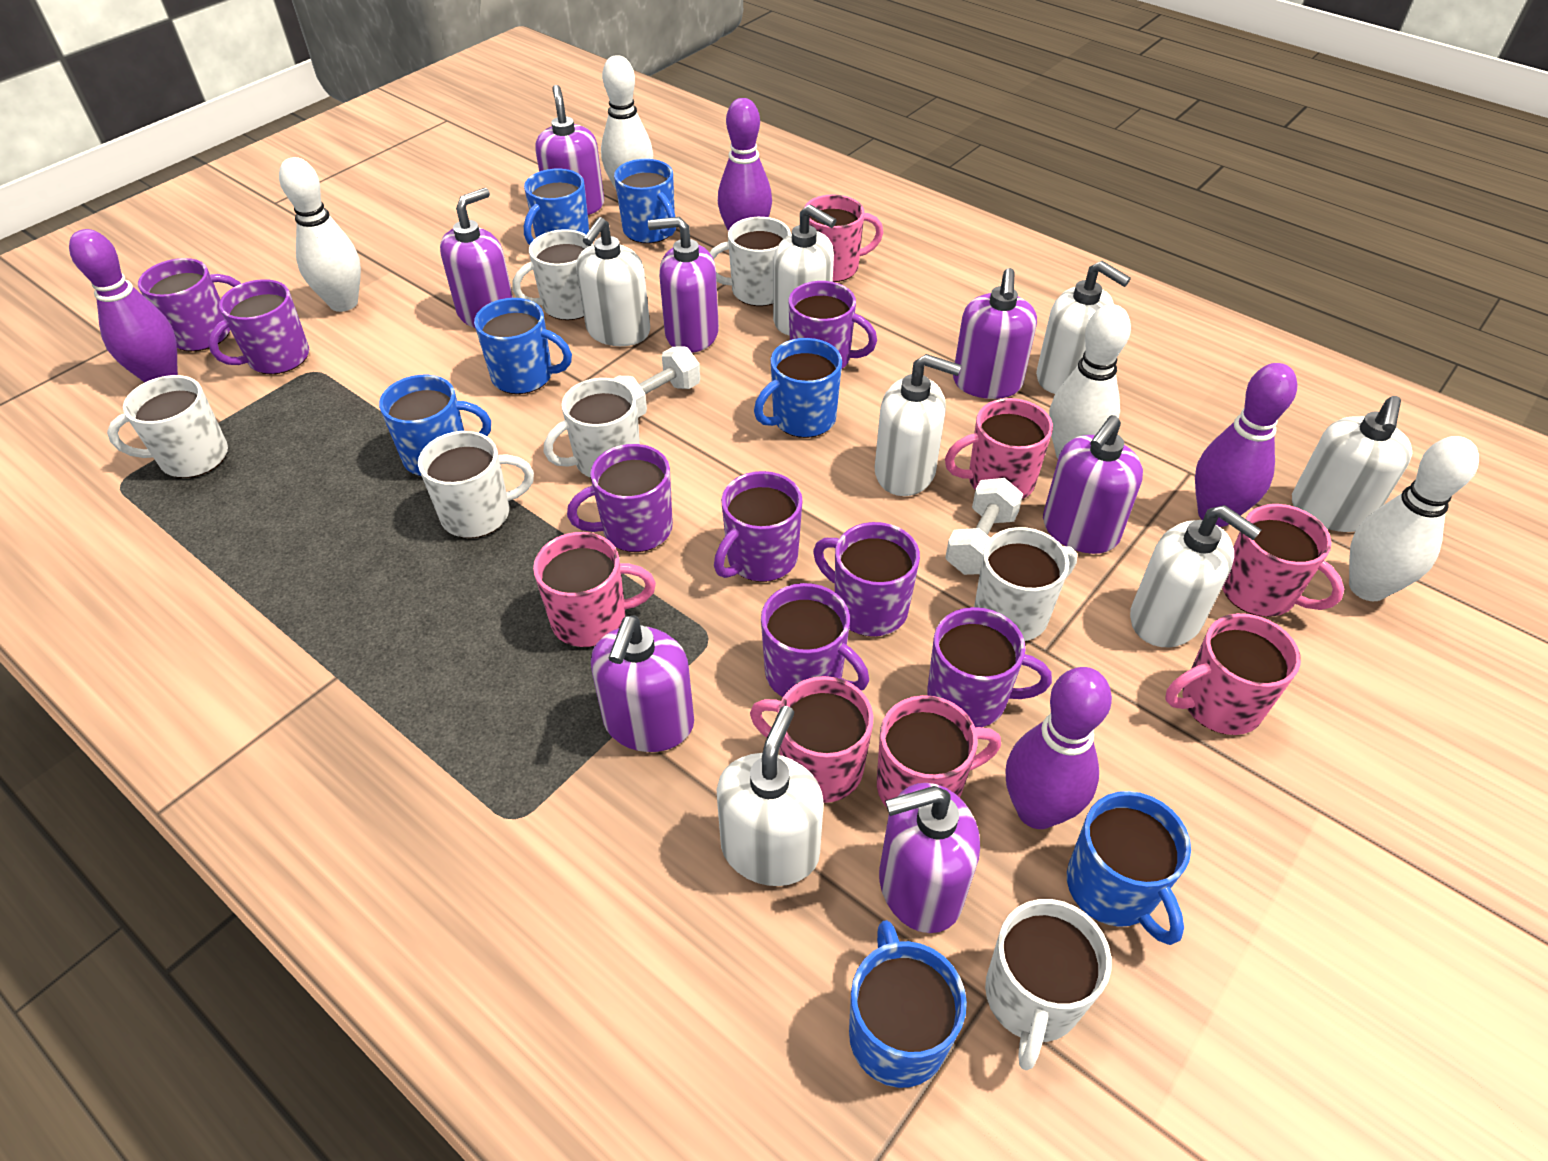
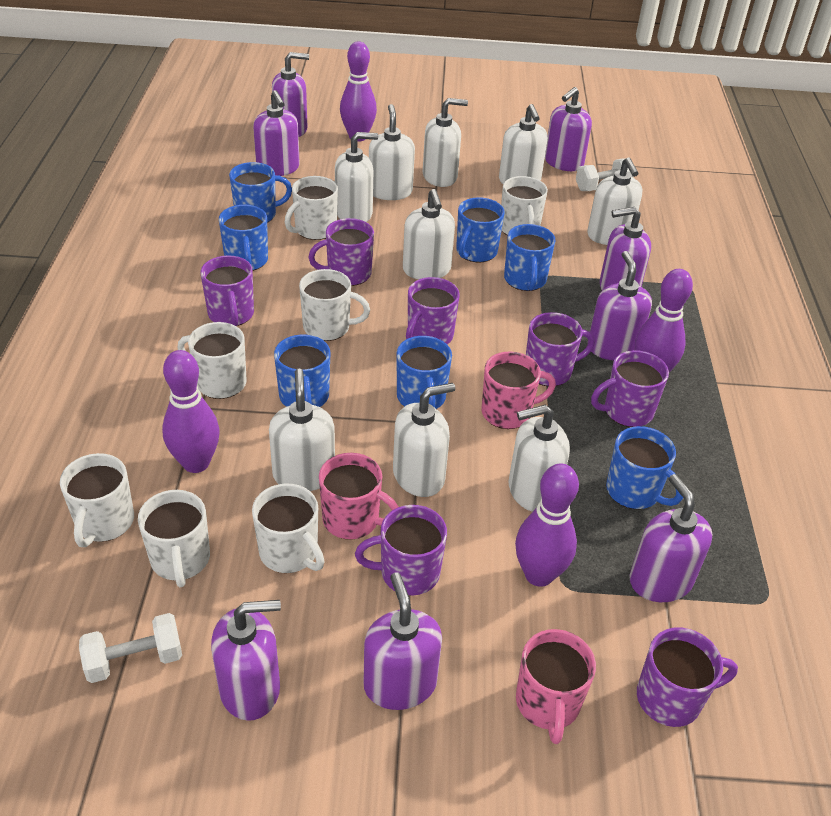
pink mug: [533,532,656,647] [750,676,874,803] [803,194,883,282] [877,695,1001,807] [945,398,1053,499] [1165,613,1301,735] [1222,504,1344,617] = 7 -> [319,453,399,540] [481,351,556,429] [516,629,596,744] = 3
purple mug: [138,258,241,351] [208,279,309,374] [567,444,673,552] [714,471,803,582] [761,583,869,697] [789,281,877,370] [813,522,920,637] [927,607,1052,728] = 8 -> [201,255,254,326] [309,218,374,286] [355,505,447,596] [406,277,459,344] [526,312,595,386] [591,350,669,427] [637,627,738,727] = 7
purple soap dispenser: [440,188,513,328] [535,85,604,215] [591,615,694,752] [648,217,719,353] [879,783,980,933] [953,268,1037,399] [1043,415,1143,554] = 7 -> [211,600,281,721] [253,90,300,176] [272,52,309,137] [363,572,442,710] [545,87,592,171] [590,251,652,360] [600,207,651,290] [629,474,712,602] = 8
white bowling pin: [279,157,361,312] [601,55,653,189] [1049,304,1131,459] [1349,436,1479,601] = 4 -> none = 0
white soap dispenser: [576,217,650,346] [717,706,824,886] [773,204,837,335] [875,354,961,496] [1036,261,1131,394] [1130,505,1261,647] [1292,396,1412,532] = 7 -> [269,369,335,491] [335,132,378,222] [369,104,415,200] [393,383,455,497] [403,189,455,279] [423,98,468,187] [499,104,548,184] [509,405,570,512] [587,157,642,245] = 9

